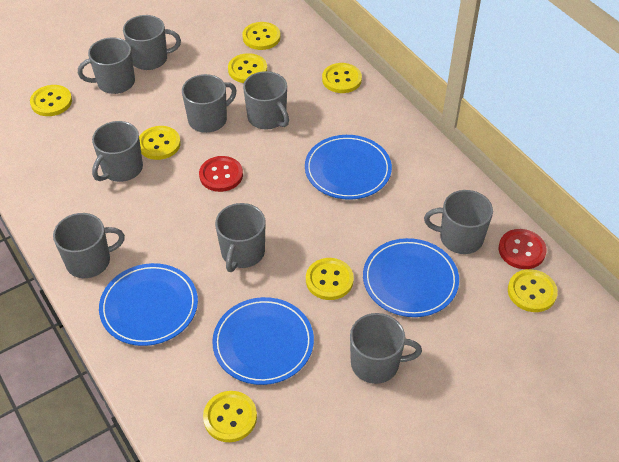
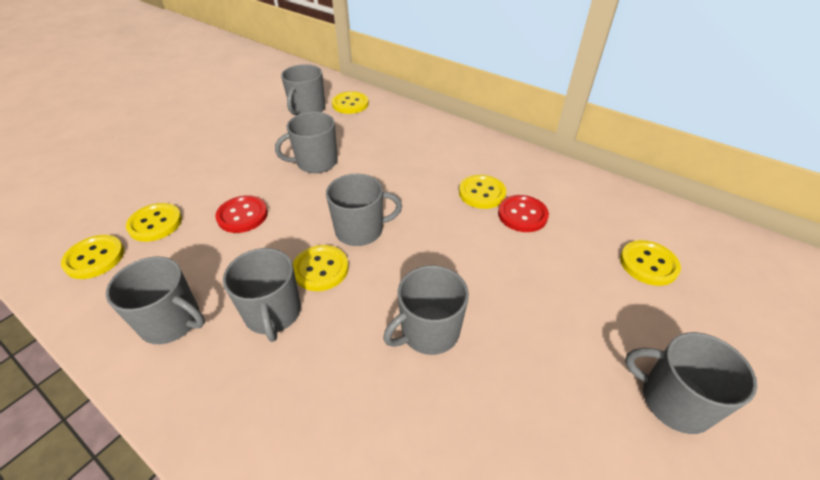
blue plate: [99,263,198,346] [212,297,314,385] [305,135,392,200] [363,238,459,317] = 4 -> none = 0
grey mug: [53,213,125,278] [78,37,135,94] [92,121,143,182] [123,15,181,70] [182,74,237,133] [215,203,265,272] [243,71,289,130] [350,313,422,384] [424,190,493,254] = 9 -> [106,256,205,344] [223,248,301,342] [275,112,338,173] [281,64,325,115] [326,174,402,246] [383,265,469,355] [625,332,757,434] = 7
yellow button: [30,85,72,116] [139,126,181,160] [203,391,257,442] [228,53,267,83] [242,22,280,50] [306,258,354,300] [322,63,362,93] [508,269,558,312] = 8 -> [61,235,124,279] [126,203,182,242] [293,245,349,291] [332,91,369,114] [459,175,506,209] [620,240,681,286] = 6

